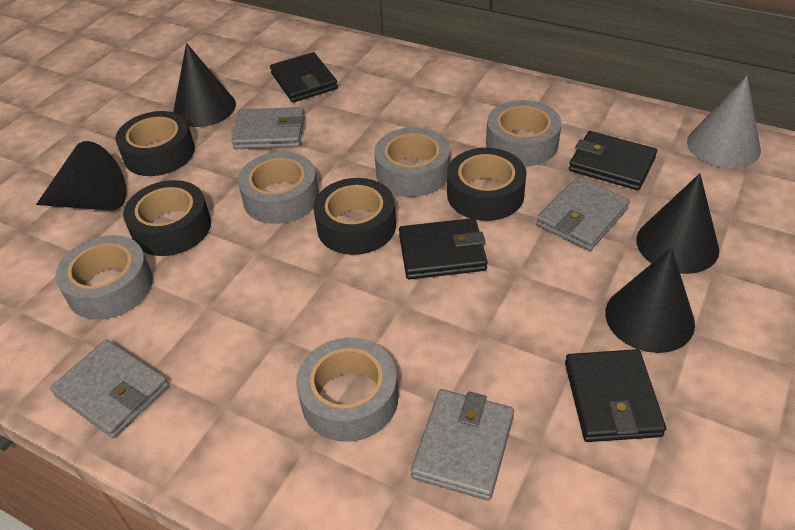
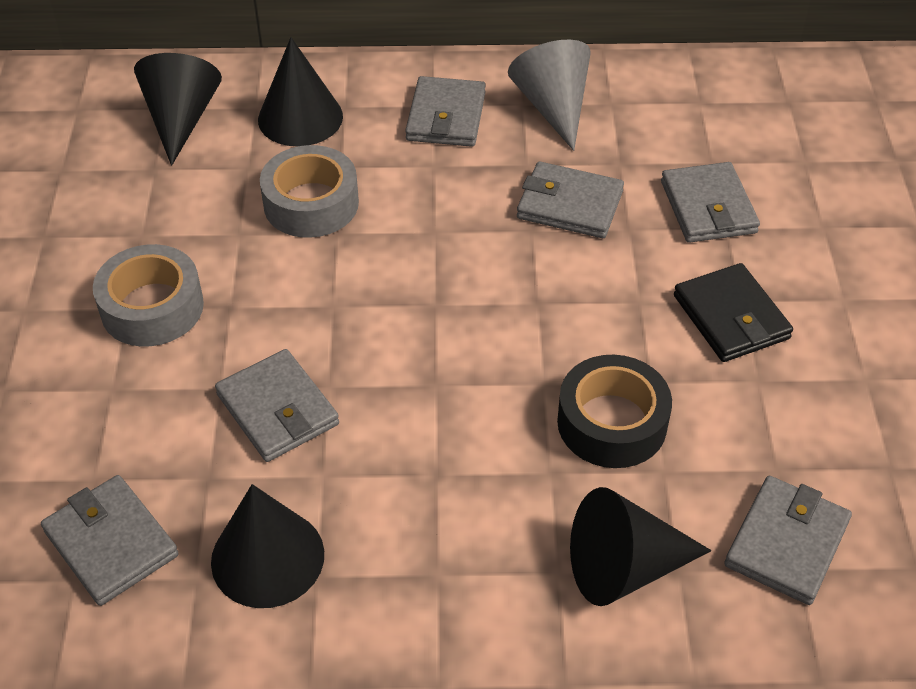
black tape: [116,111,195,176] [123,180,211,256] [313,178,396,255] [447,148,527,221] = 4 -> [557,355,672,468] = 1
black wallet: [270,52,338,103] [399,218,488,280] [565,349,666,442] [569,131,657,190] = 4 -> [674,263,793,362] = 1
grey tape: [55,235,153,320] [238,152,319,224] [296,338,398,442] [374,127,450,197] [486,100,561,166] = 5 -> [93,244,204,347] [260,145,359,238] = 2
grey wallet: [50,339,169,438] [231,107,305,149] [411,389,514,501] [536,177,630,251] = 4 -> [41,475,179,606] [215,349,339,462] [405,76,486,147] [517,161,624,238] [661,162,760,243] [724,476,852,605] = 6

